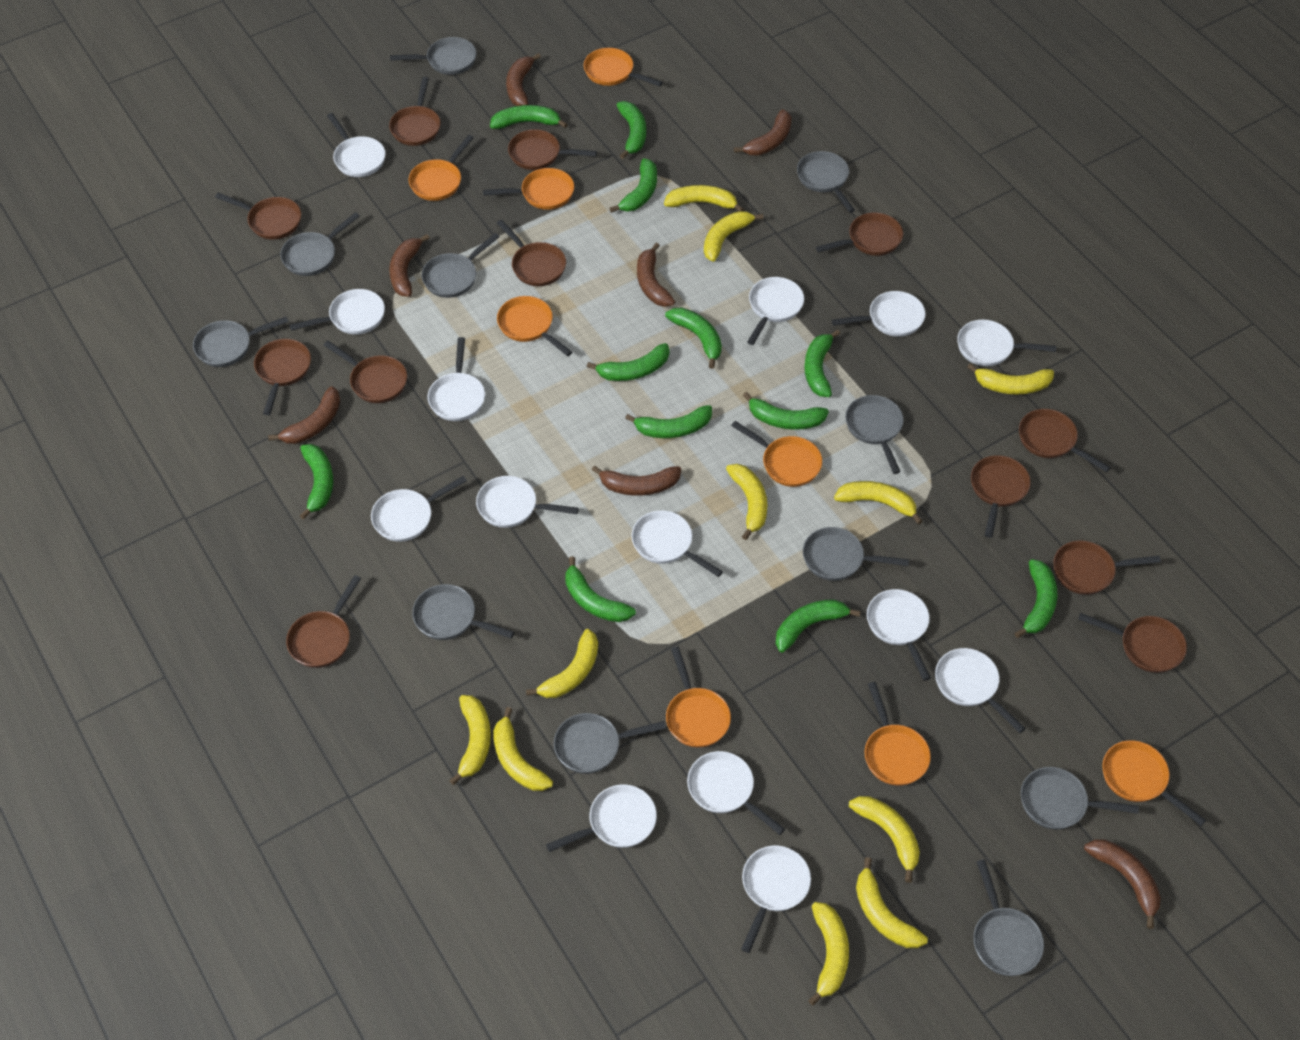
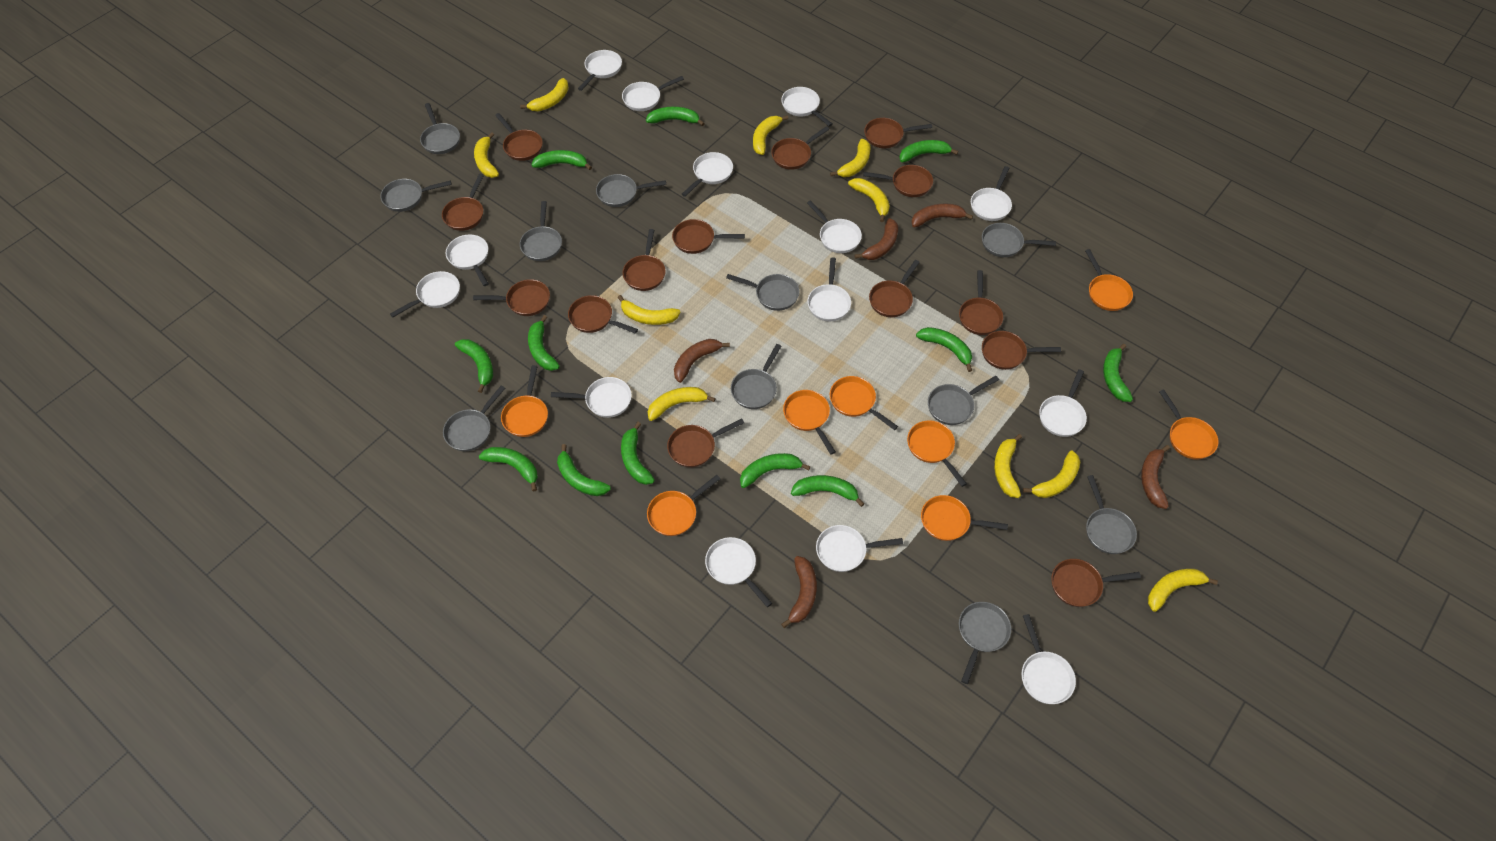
brown banana: [268,386,340,444] [389,234,430,297] [506,53,541,106] [592,465,681,496] [637,243,675,307] [734,109,792,156] [1084,840,1161,929] = 7 -> [674,339,730,383] [781,556,817,628] [855,218,898,260] [912,204,973,227] [1141,445,1170,509] = 5
brown pan: [215,192,301,240] [254,339,311,415] [286,575,361,668] [324,341,407,403] [389,77,441,146] [497,220,566,286] [508,129,597,170] [816,213,903,256] [971,455,1031,538] [1019,409,1111,472] [1053,541,1161,595] [1078,613,1187,673] = 12 -> [442,173,484,231] [473,279,550,316] [495,113,543,161] [568,295,638,334] [623,229,666,291] [667,418,744,468] [672,219,745,254] [771,126,829,170] [863,165,933,197] [864,118,932,148] [869,260,920,317] [959,270,1003,335] [982,331,1061,370] [1051,559,1141,607] = 14
yellow banana: [449,695,491,785] [493,707,553,791] [526,629,598,698] [664,185,744,211] [704,211,764,262] [726,464,767,540] [808,902,849,1006] [834,481,922,525] [849,796,920,883] [856,857,928,948] [967,363,1054,395] = 11 -> [474,132,499,178] [520,78,569,111] [618,295,681,325] [648,387,716,421] [753,115,789,155] [830,139,871,177] [848,178,890,222] [994,434,1022,498] [1023,450,1080,498] [1148,569,1218,612] = 10

